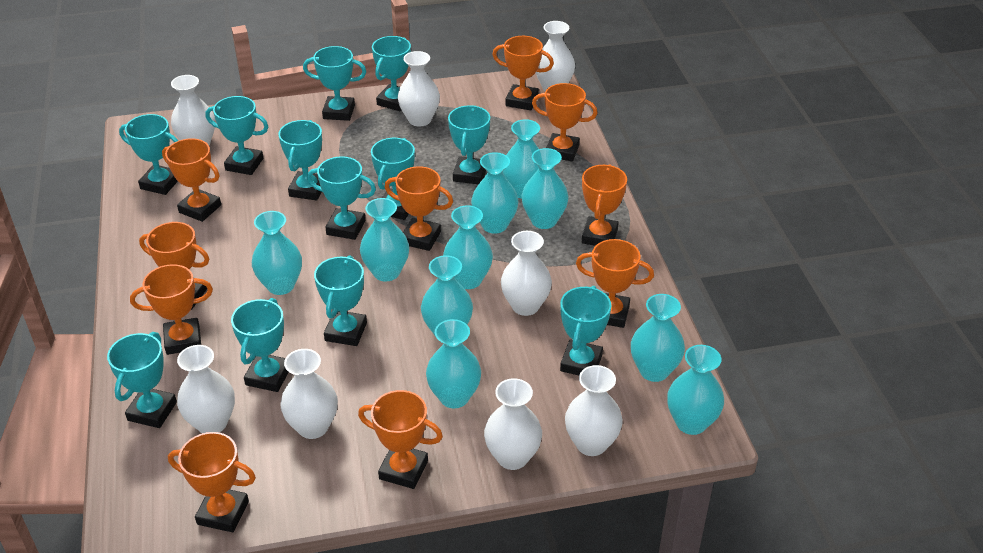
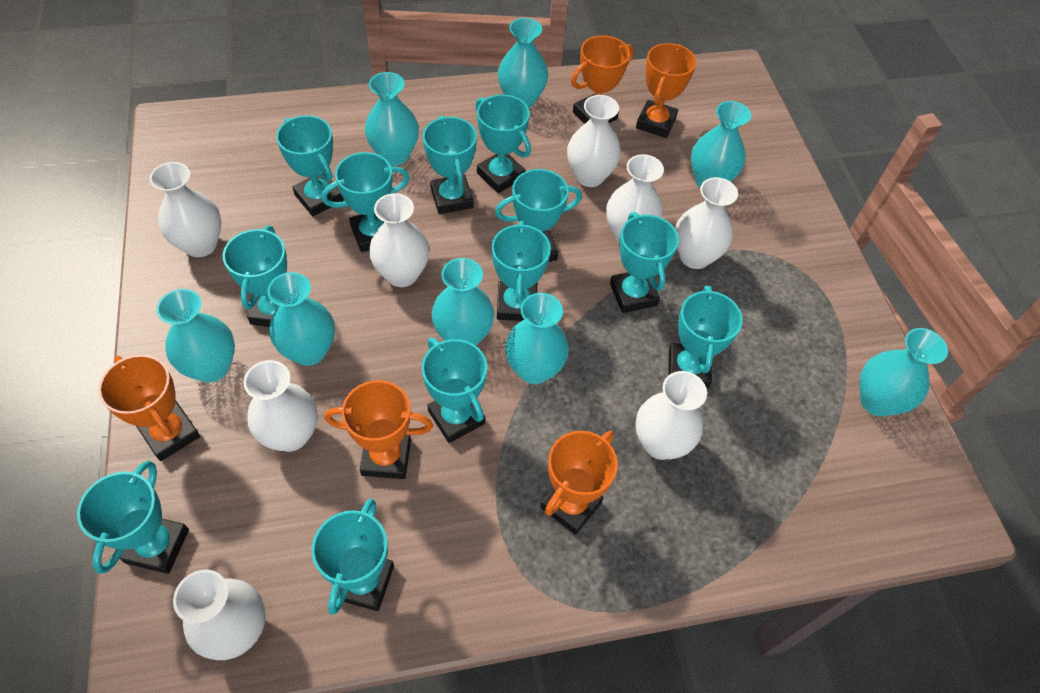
orange trophy: [130,264,213,355] [139,222,209,310] [162,138,221,222] [168,432,256,532] [358,390,443,489] [385,166,453,251] [492,36,554,110] [532,83,598,161] [576,239,654,328] [582,164,627,246] = 10 -> [98,355,200,461] [324,380,433,479] [541,431,618,535] [571,35,634,124] [636,43,696,138] = 5
turquoise vase: [252,211,302,295] [360,198,409,281] [421,255,473,337] [426,319,481,408] [443,205,493,289] [471,152,518,234] [503,119,540,199] [522,148,569,229] [631,294,685,382] [667,345,724,435] = 10 -> [156,289,235,383] [267,272,335,366] [365,72,419,166] [432,258,494,346] [498,18,548,108] [505,293,569,384] [691,101,751,188] [859,328,948,416] = 8

